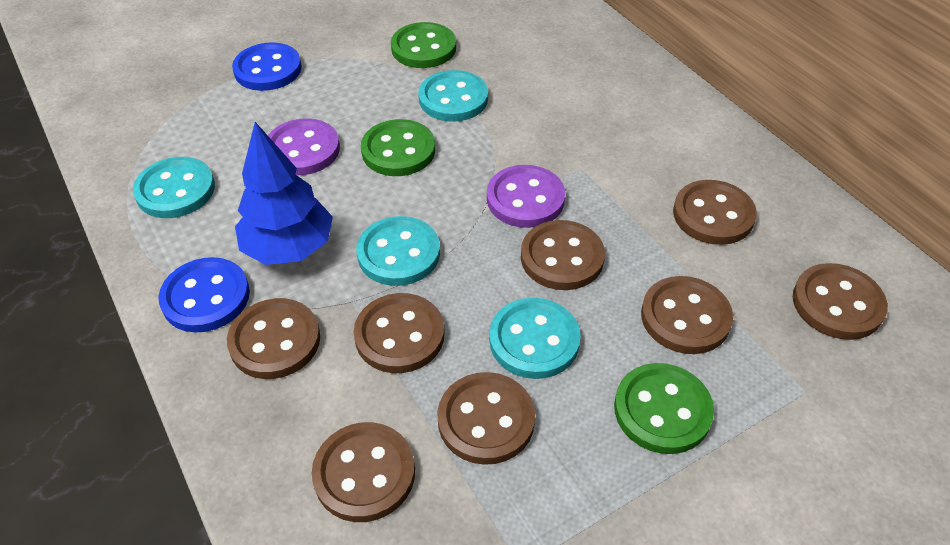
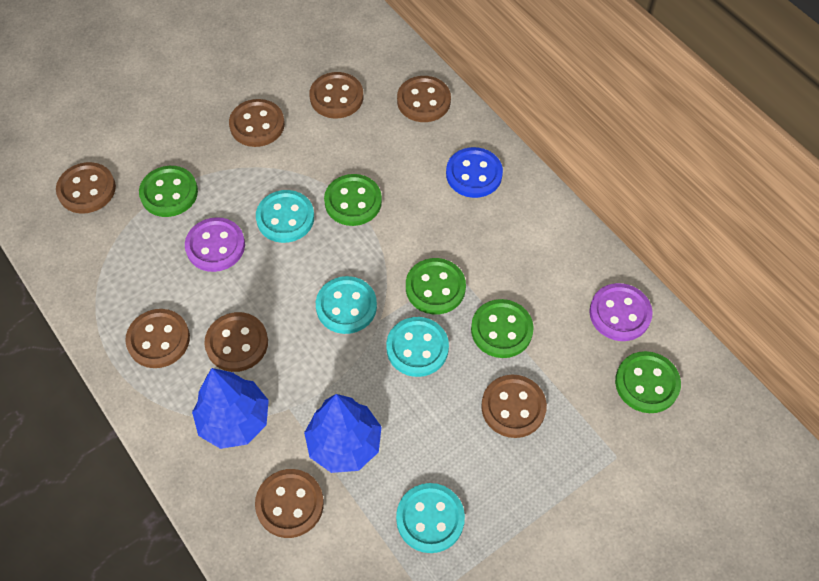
blue button: [158,257,250,333] [232,42,302,91] = 2 -> [446,147,503,198] = 1
blue tree: [235,122,333,265] = 1 -> [192,368,269,449] [304,394,382,473] = 2
green button: [361,119,435,176] [391,22,456,68] [614,363,714,454] = 3 -> [139,166,198,217] [324,174,382,226] [406,258,466,314] [471,299,534,358] [615,351,681,413] = 5

